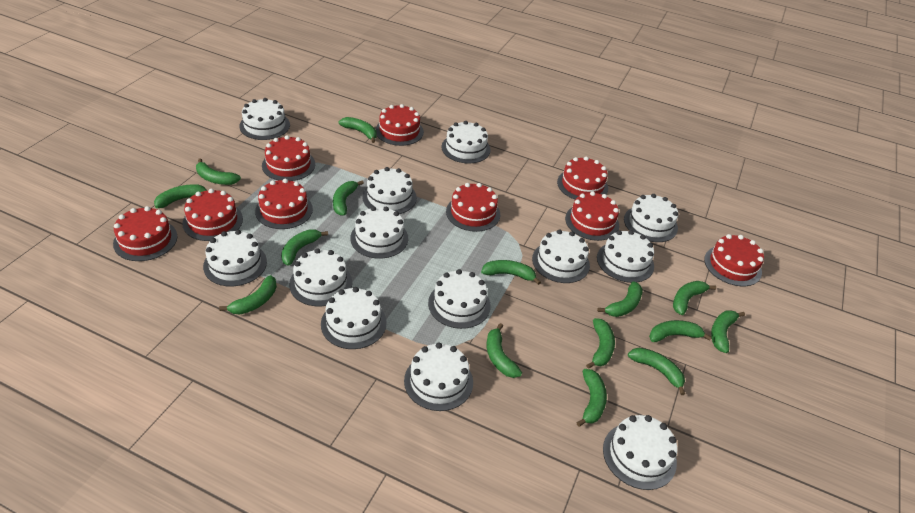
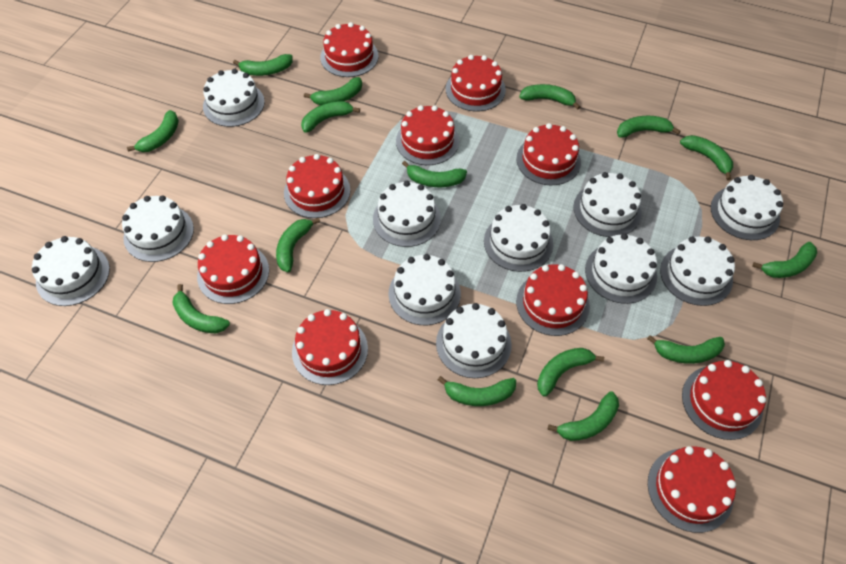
red cake: [113,206,177,261] [182,189,243,241] [255,179,313,229] [262,135,315,181] [376,104,424,146] [446,183,500,232] [557,157,608,199] [565,191,619,241] [704,234,764,286] = 9 -> [197,234,269,304] [284,154,350,218] [292,309,368,385] [320,22,379,77] [396,105,459,165] [446,55,506,111] [516,123,581,185] [516,264,590,336] [648,446,736,533] [682,360,766,440] = 10
white cake: [203,230,267,286] [239,98,290,140] [289,248,352,306] [321,287,387,349] [350,206,408,259] [362,167,417,214] [404,342,473,411] [428,269,491,329] [442,121,491,163] [532,229,590,283] [597,230,654,283] [603,415,677,490] [624,194,678,242] = 13 -> [32,236,110,306] [122,195,194,262] [203,69,265,127] [373,181,441,247] [388,254,461,325] [436,303,512,378] [484,204,553,272] [574,172,642,237] [585,233,657,304] [660,236,735,306] [711,175,783,240] = 11

